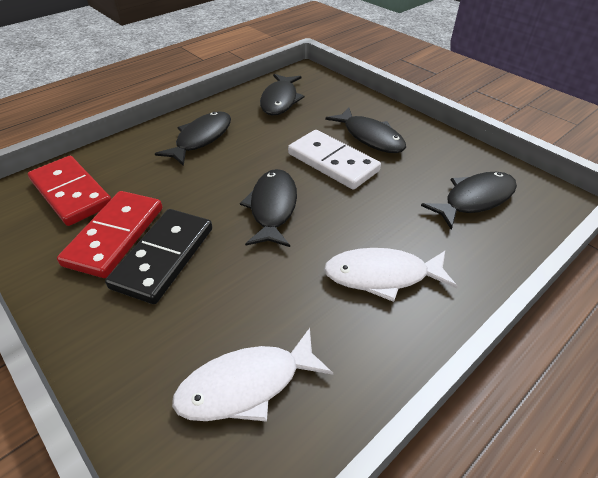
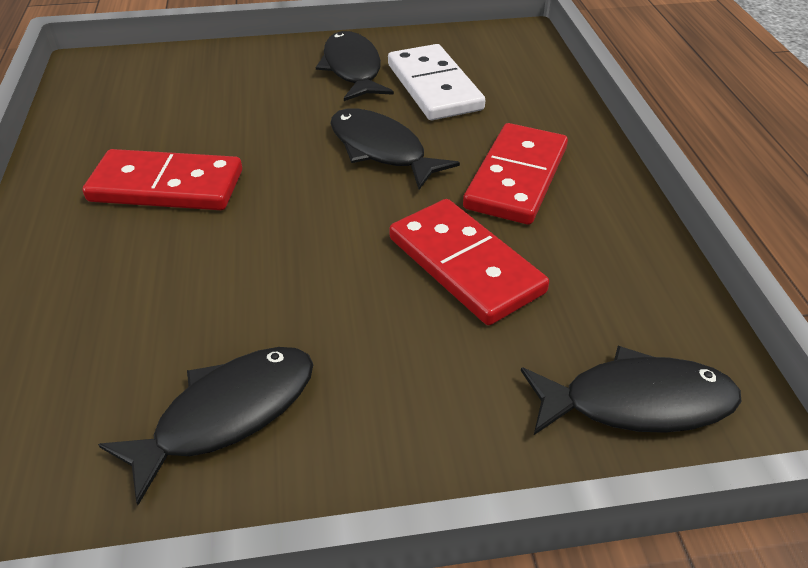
black domino: [105,209,212,304] = 1 -> none = 0
black fish: [155,111,231,166] [240,169,297,247] [260,74,305,116] [325,107,406,153] [421,172,517,230] = 5 -> [98,347,313,505] [316,31,394,101] [330,108,460,189] [521,346,742,435] = 4
red domino: [28,156,111,226] [57,191,163,278] = 2 -> [82,149,242,210] [389,199,549,325] [463,123,568,225] = 3
white fish: [172,328,333,422] [324,248,458,302] = 2 -> none = 0

